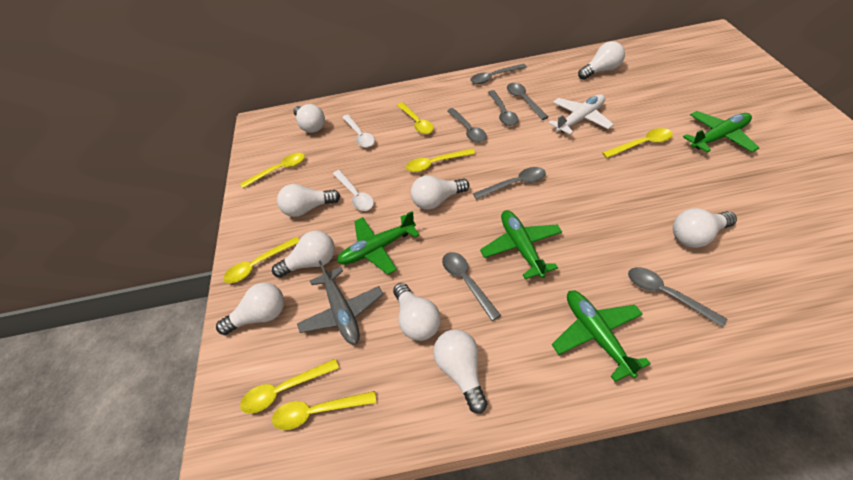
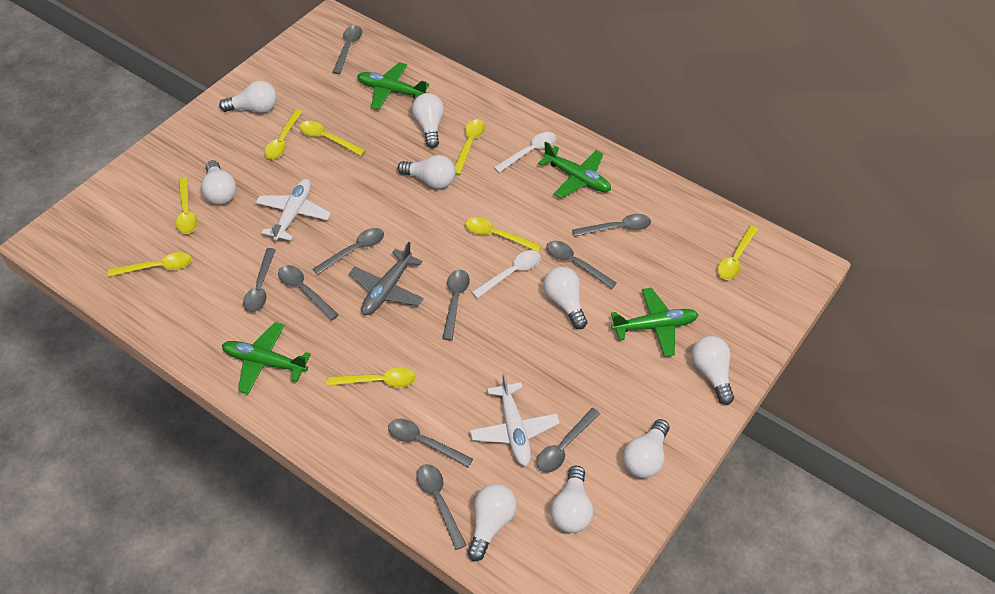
grey spoon: [442,252,501,321] [447,108,487,143] [470,64,527,84] [473,167,546,199] [488,90,518,126] [507,83,548,120] [628,267,727,327] = 7 -> [243,248,276,312] [278,265,339,321] [313,228,384,275] [332,25,362,74] [388,419,473,468] [416,464,467,550] [442,270,470,340] [536,408,600,473] [546,241,617,289] [572,214,651,237] = 10
white plane: [548,94,614,135] = 1 -> [255,179,331,241] [470,373,560,466] = 2
yellow spoon: [223,237,299,283] [240,153,305,188] [240,359,339,414] [272,391,377,430] [397,102,434,134] [406,148,475,172] [602,128,673,158] = 7 -> [108,252,192,277] [176,177,198,234] [265,109,303,159] [300,121,366,156] [327,367,416,388] [455,119,485,175] [465,217,542,252] [717,225,758,280] = 8

